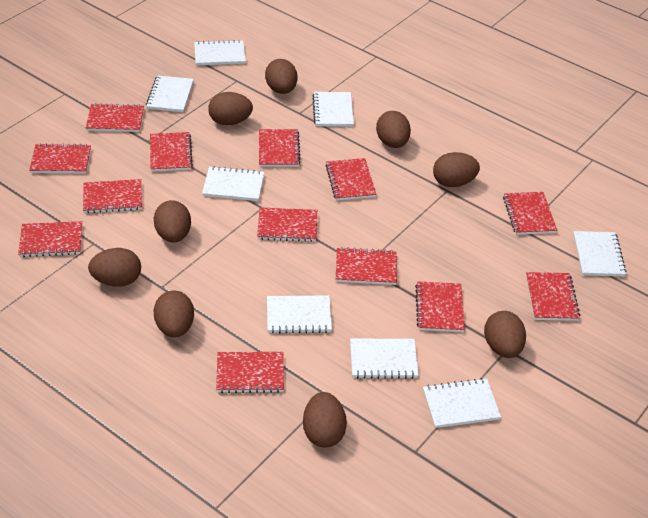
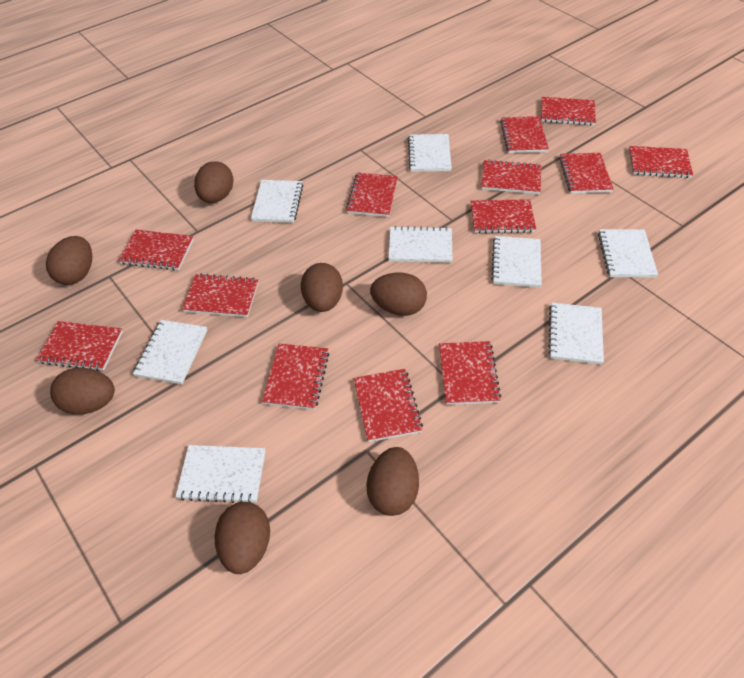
brown egg: [88,248,141,287] [154,200,191,243] [154,291,194,337] [208,92,253,125] [265,59,297,94] [303,392,347,448] [376,111,411,148] [433,152,480,187] [484,311,526,358] = 9 -> [46,236,92,285] [50,368,115,414] [194,161,234,203] [214,502,270,574] [301,263,343,312] [366,447,419,516] [370,273,427,316] = 7

